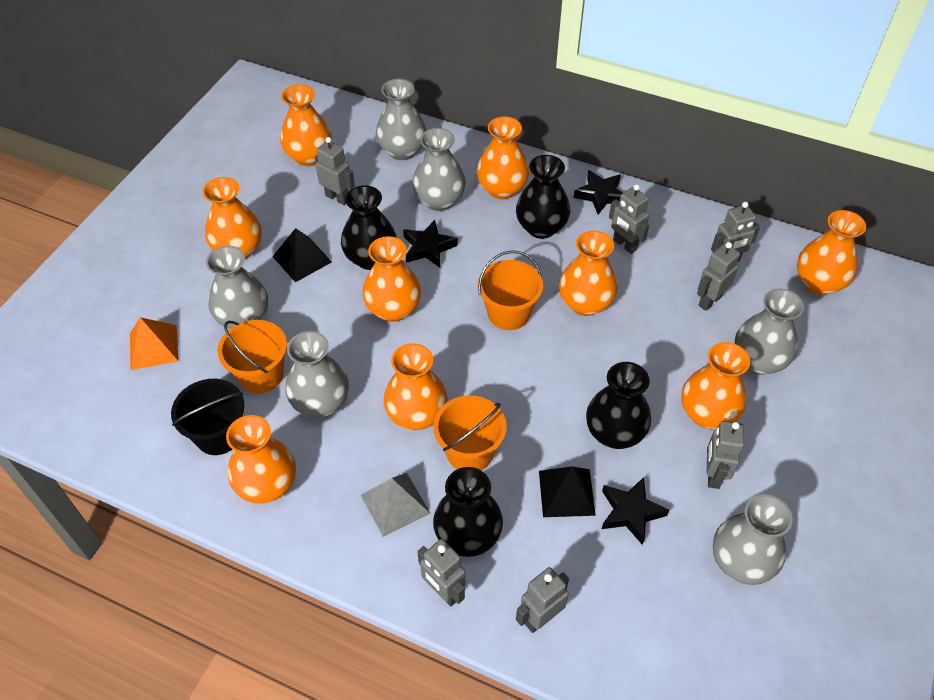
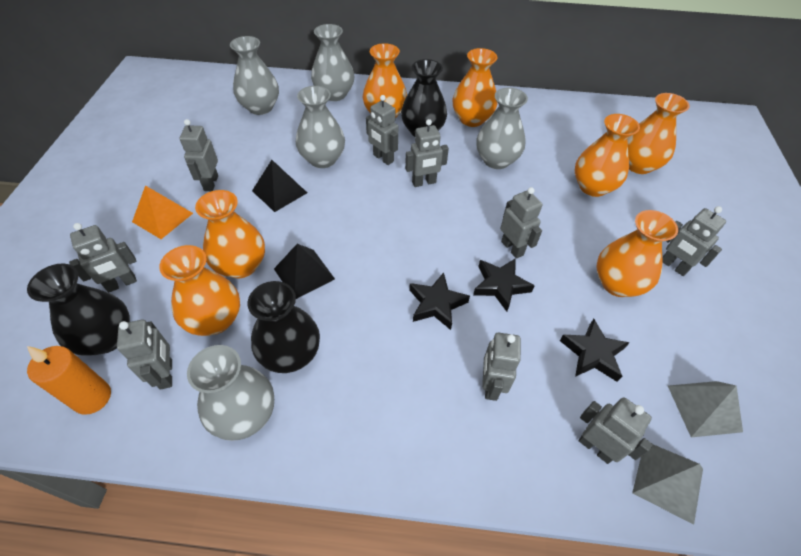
black bucket: [171,379,245,455] = 1 -> none = 0
black vase: [341,185,397,270] [433,467,503,557] [516,155,570,239] [586,362,651,449] = 4 -> [27,263,130,356] [248,281,320,373] [401,59,447,137] = 3
grey pyramid: [361,473,430,537] = 1 -> [632,445,703,525] [668,381,743,437] = 2
grey robot: [315,137,355,205] [417,539,465,606] [516,567,569,633] [609,184,649,254] [697,242,740,311] [707,421,744,489] [711,202,760,262] = 7 -> [69,223,137,293] [117,319,172,390] [180,119,218,191] [366,95,398,165] [405,119,449,187] [482,333,521,401] [500,187,542,259] [578,397,653,464] [662,206,726,276] = 9
grey vase: [206,246,268,329] [285,331,349,418] [376,79,426,160] [412,128,466,211] [713,494,793,585] [735,288,804,375] = 6 -> [187,345,274,441] [230,36,279,115] [296,86,345,168] [311,24,355,101] [476,88,528,169] = 5
orange bucket: [218,320,287,393] [434,395,507,470] [478,250,543,330] = 3 -> none = 0
orange candle: none = 0 -> [27,346,111,415] = 1
orange vase: [203,177,262,259] [226,415,296,504] [280,84,332,166] [362,236,421,322] [383,343,447,430] [477,116,529,199] [559,231,618,316] [681,342,750,429] [797,210,866,295] = 9 -> [159,245,240,336] [195,190,265,278] [363,43,407,119] [453,48,498,127] [575,114,640,197] [596,210,678,297] [627,93,690,174] = 7

